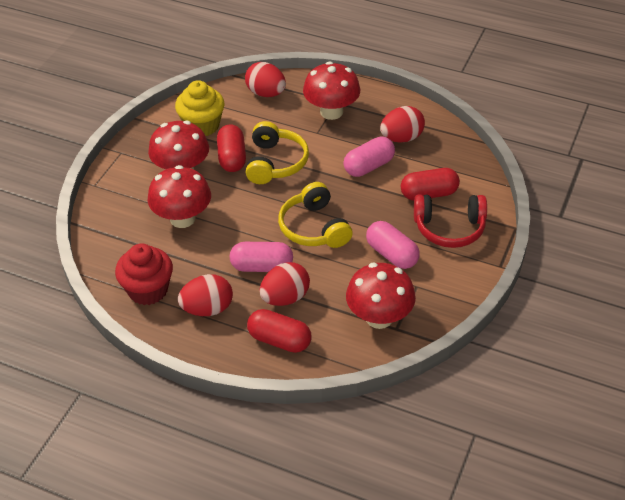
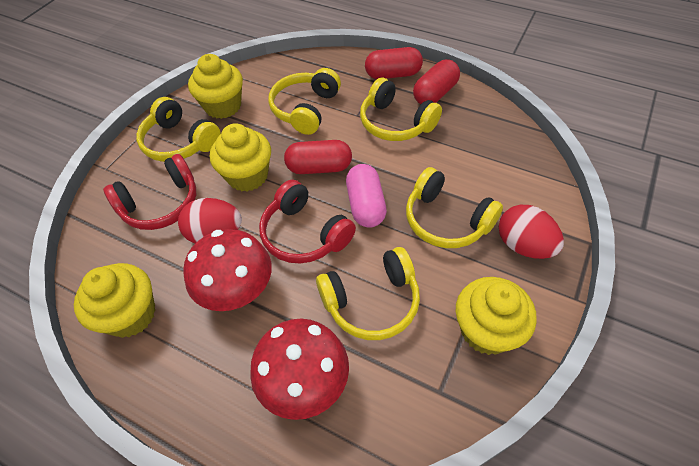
pink capsule: [230,242,293,272] [343,137,395,177] [366,221,420,269] = 3 -> [346,164,387,228] = 1
red cupcake: [115,244,173,305] = 1 -> none = 0
red egg: [178,274,233,316] [245,62,286,97] [259,262,310,306] [380,106,425,143] = 4 -> [178,198,242,244] [499,205,564,259] = 2
red headphones: [414,194,487,248] = 1 -> [103,154,196,230] [259,180,356,264] = 2
red mushroom: [148,120,209,170] [148,165,211,228] [303,61,360,120] [346,263,416,329] = 4 -> [183,229,272,311] [250,318,349,420] = 2
yellow cupcake: [175,80,225,136] = 1 -> [74,263,155,338] [188,54,243,119] [210,123,271,191] [456,277,537,355] = 4
yellow headphones: [246,121,309,184] [278,182,353,248] = 2 -> [136,97,221,162] [268,68,341,135] [316,247,420,340] [360,78,442,141] [406,167,503,248] = 5

